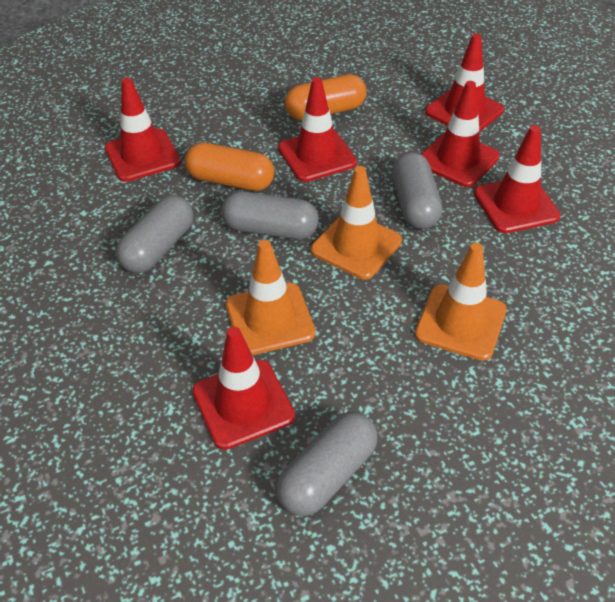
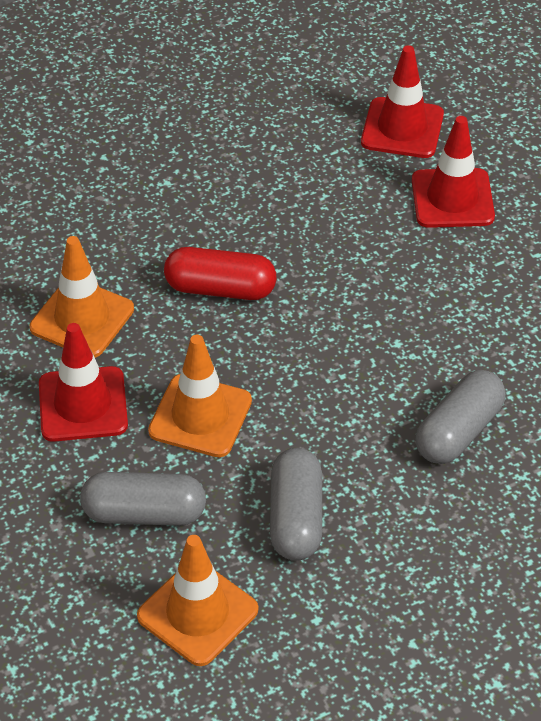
grey capsule: [116,195,193,273] [221,191,319,239] [276,412,378,516] [392,152,442,229] = 4 -> [80,472,206,526] [270,448,322,561] [415,370,506,464] = 3
orange capsule: [185,143,274,191] [285,74,367,121] = 2 -> none = 0
red capsule: none = 0 -> [164,247,276,300] = 1
red traffic cone: [105,78,181,182] [192,327,295,450] [278,77,357,182] [421,81,500,187] [425,34,504,132] [474,125,561,233] = 6 -> [39,323,128,442] [361,45,444,158] [412,116,495,228] = 3

